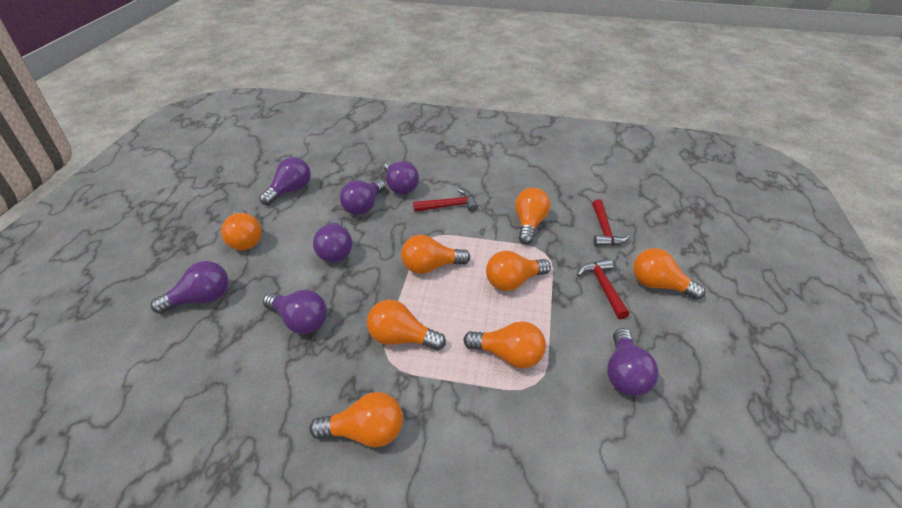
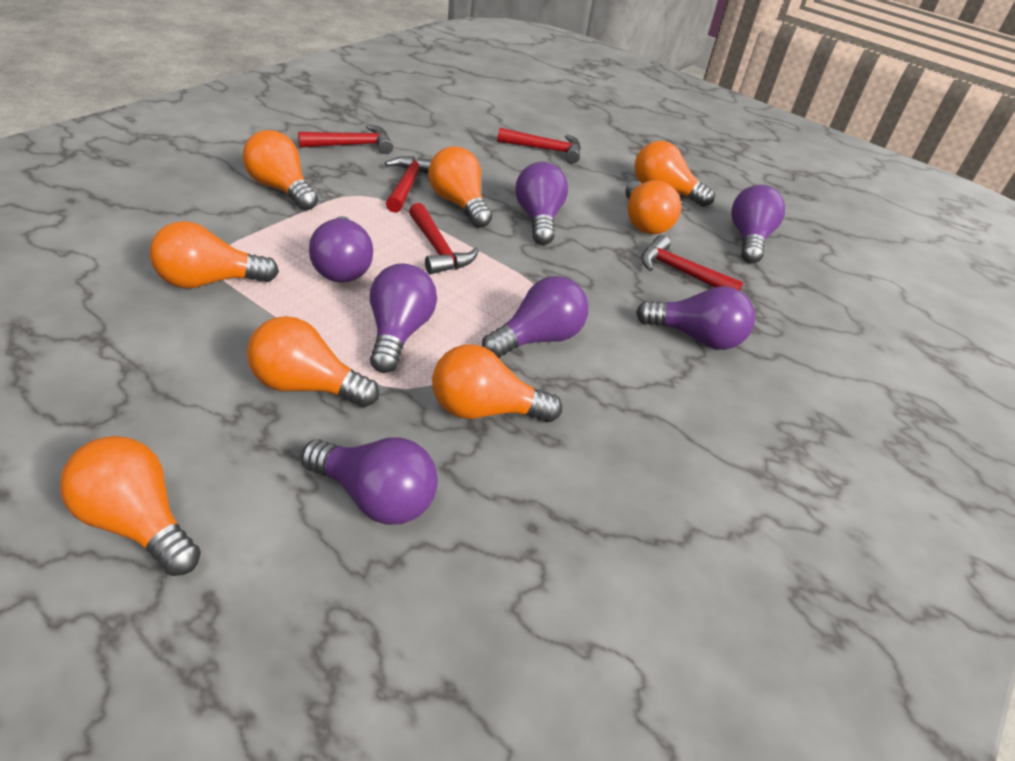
red hammer: [413,189,478,212] [577,259,630,320] [592,199,630,246] = 3 -> [298,124,393,154] [385,156,432,213] [409,203,479,274] [497,128,581,163] [641,235,743,290] = 5

